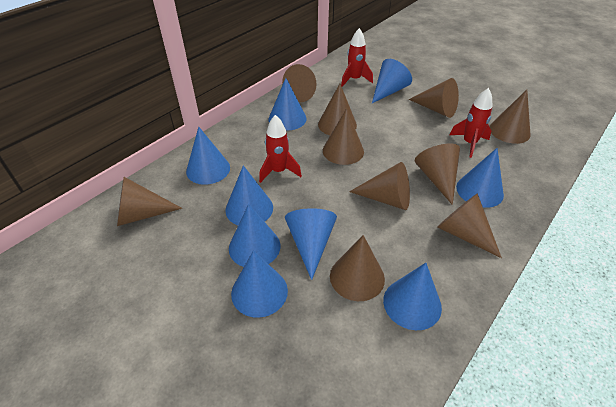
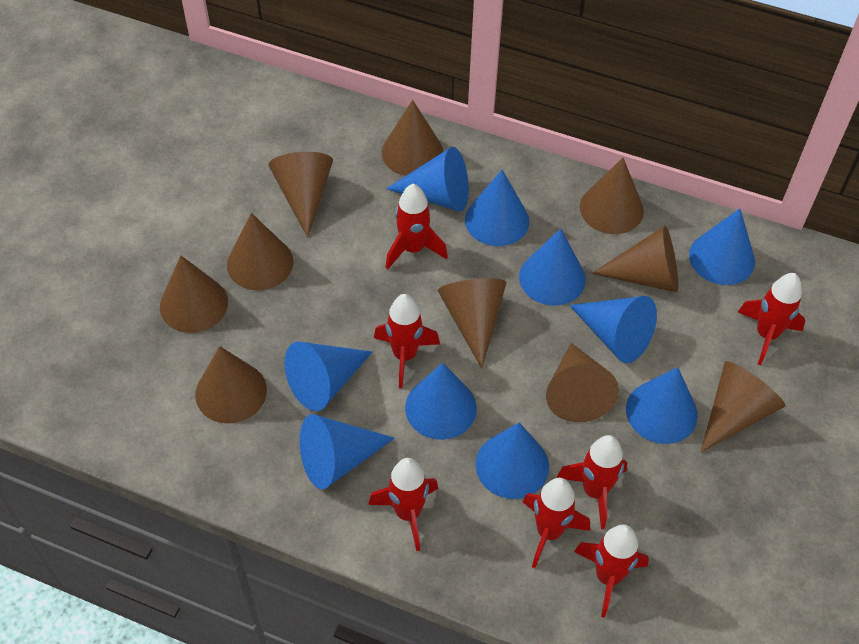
blue cone: [186,127,230,185] [226,165,273,225] [229,204,280,267] [231,250,288,318] [268,78,307,130] [285,208,337,280] [372,59,412,103] [383,263,442,330] [456,148,504,208] = 9 -> [284,341,373,411] [300,414,395,489] [386,147,469,212] [405,363,477,440] [465,170,529,246] [476,423,549,499] [519,229,586,306] [569,296,657,363] [626,367,698,444] [689,208,755,285] = 10
red rocket: [259,115,302,183] [341,28,373,87] [450,88,492,158] = 3 -> [368,458,439,551] [374,294,440,388] [386,184,448,270] [523,478,590,568] [557,435,627,529] [574,525,649,618] [738,273,805,365] = 7

